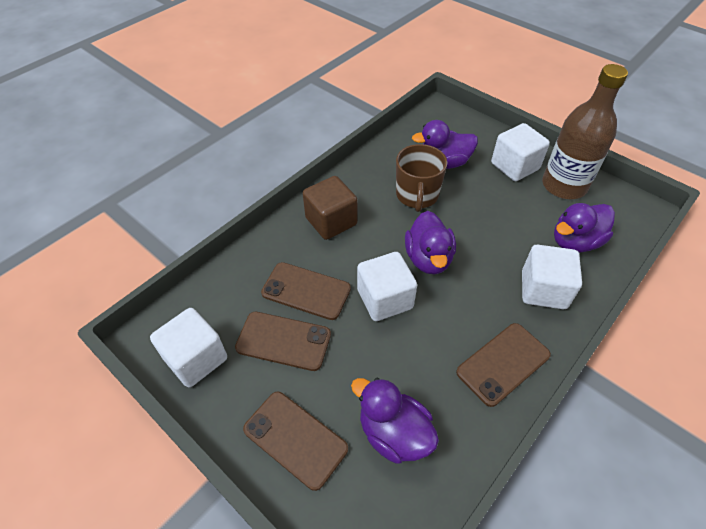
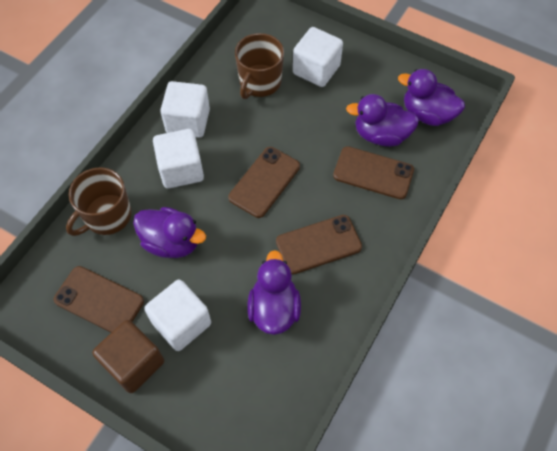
brown bottle: [542,64,628,199] = 1 -> none = 0
brown mug: [396,144,447,212] = 1 -> [66,167,132,236] [235,33,284,99] = 2

